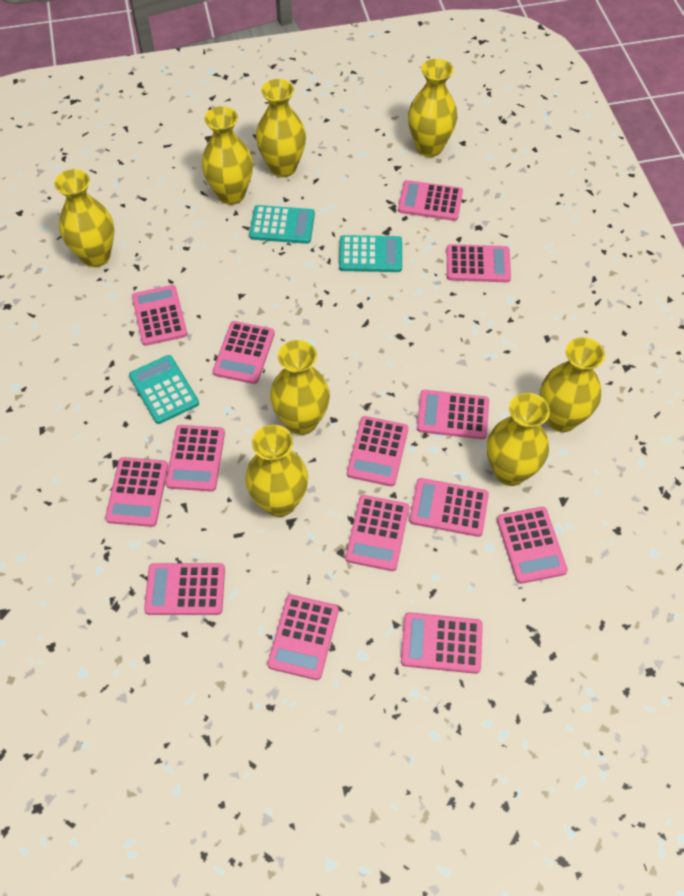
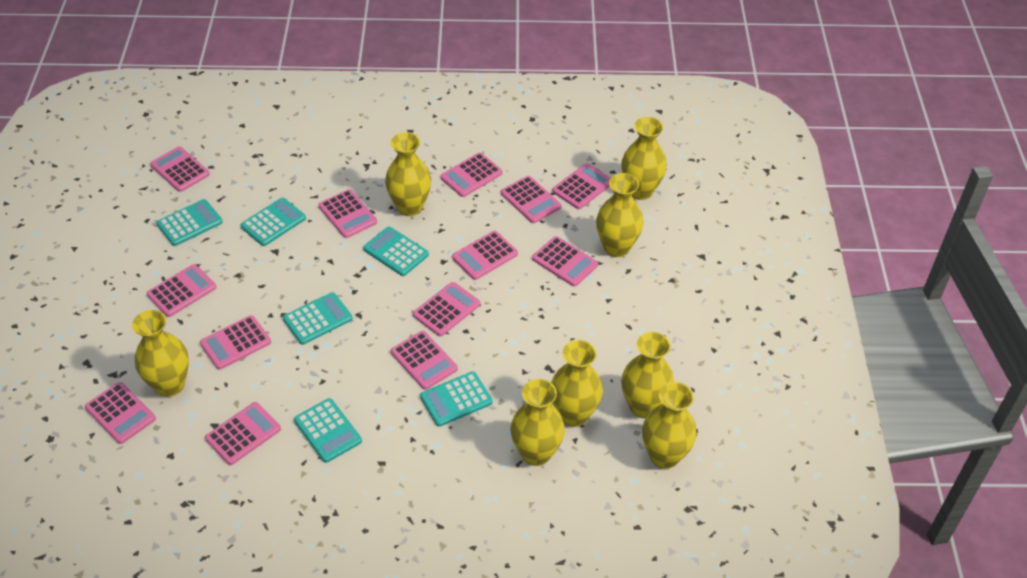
pink calculator: [105,457,168,527] [132,285,188,346] [144,563,225,615] [166,425,225,492] [213,321,275,384] [267,594,339,680] [345,495,409,571] [347,416,408,486] [398,180,463,221] [401,612,483,674] [409,478,489,537] [417,390,489,439] [447,244,511,283] [497,507,568,584] = 14 -> [85,382,156,444] [147,264,216,317] [150,146,210,192] [200,315,271,370] [205,402,281,465] [319,189,377,238] [391,331,458,390] [413,282,480,337] [440,153,503,197] [452,231,518,280] [501,176,561,223] [532,236,598,287] [552,163,610,209] = 13
turquoise calculator: [129,355,199,424] [249,205,315,244] [339,235,402,272] = 3 -> [156,199,223,246] [240,198,306,246] [283,292,353,345] [294,398,362,463] [363,227,429,276] [420,372,493,427] = 6

